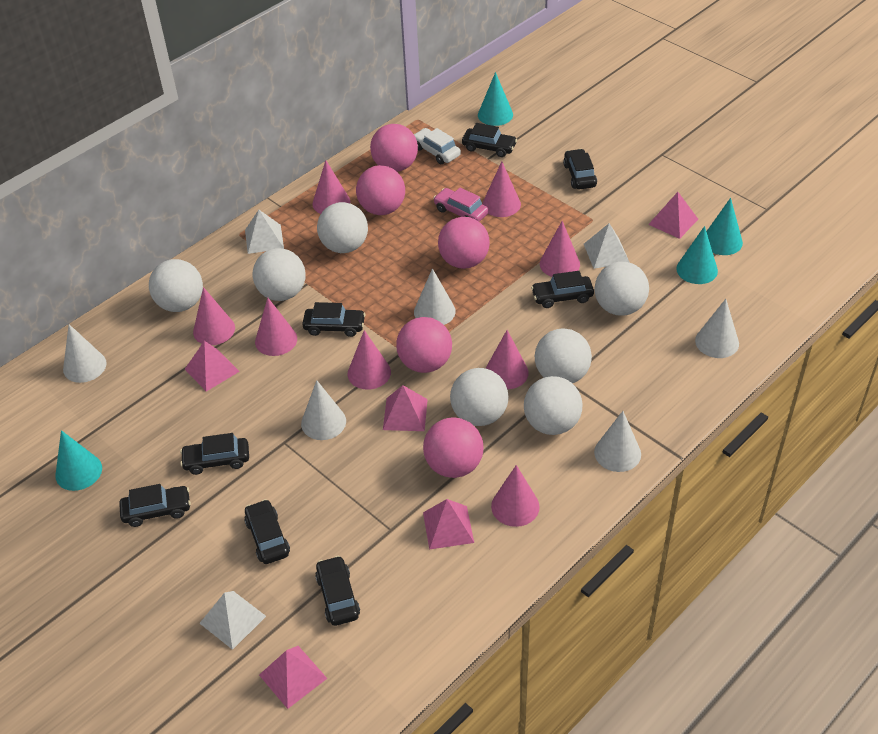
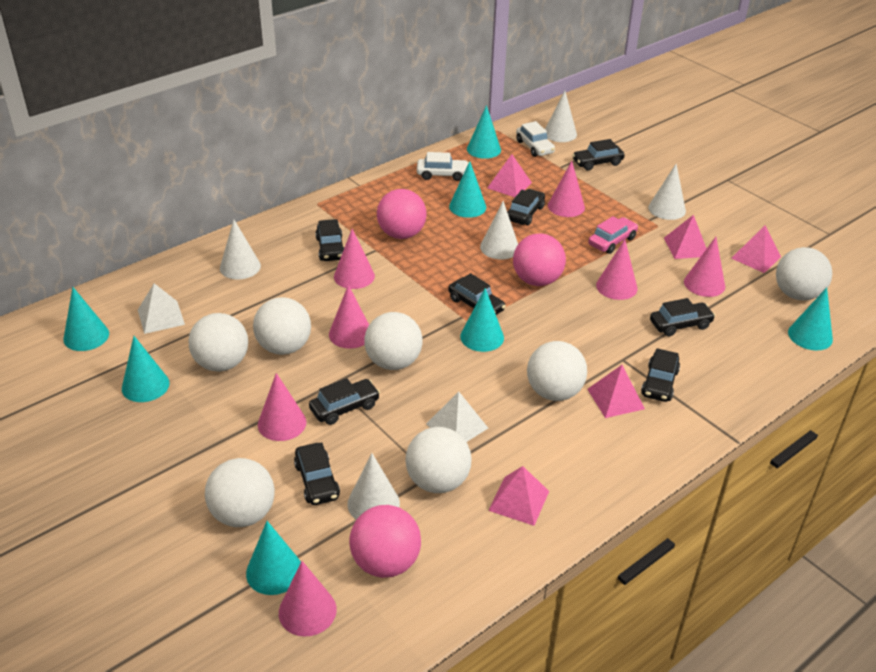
pink ball: [356,165,405,215] [370,124,418,172] [396,317,452,373] [423,417,483,478] [438,217,490,269] = 5 -> [349,505,421,578] [377,189,427,239] [513,233,566,286] = 3
pink cone: [193,287,235,345] [255,298,297,356] [312,160,350,214] [348,330,391,390] [483,161,521,217] [486,330,529,389] [491,465,540,527] [540,221,580,277] = 8 -> [258,373,306,441] [279,561,337,637] [329,285,369,349] [334,229,375,289] [548,161,585,217] [596,239,638,300] [684,237,725,297] = 7
turquoise cone: [55,430,102,491] [478,72,513,126] [676,226,718,284] [706,198,743,255] = 4 -> [63,287,109,351] [122,336,169,402] [246,521,301,595] [449,161,486,218] [460,288,504,352] [467,105,501,159] [788,287,833,350] = 7
white car: [414,128,461,164] = 1 -> [417,152,469,181] [516,121,555,157] = 2
white pyramid: [199,591,266,650] [245,210,284,254] [584,223,630,269] = 3 -> [138,283,185,334] [426,391,488,442] = 2

